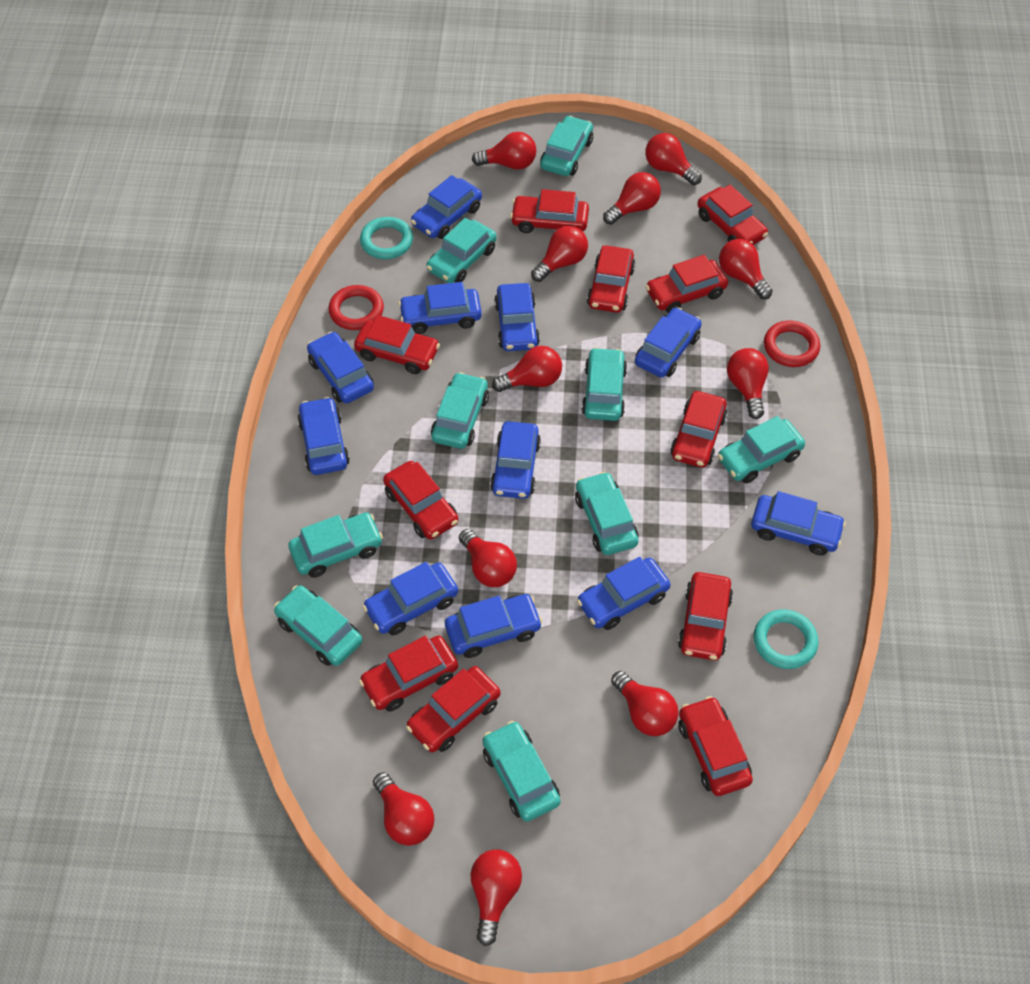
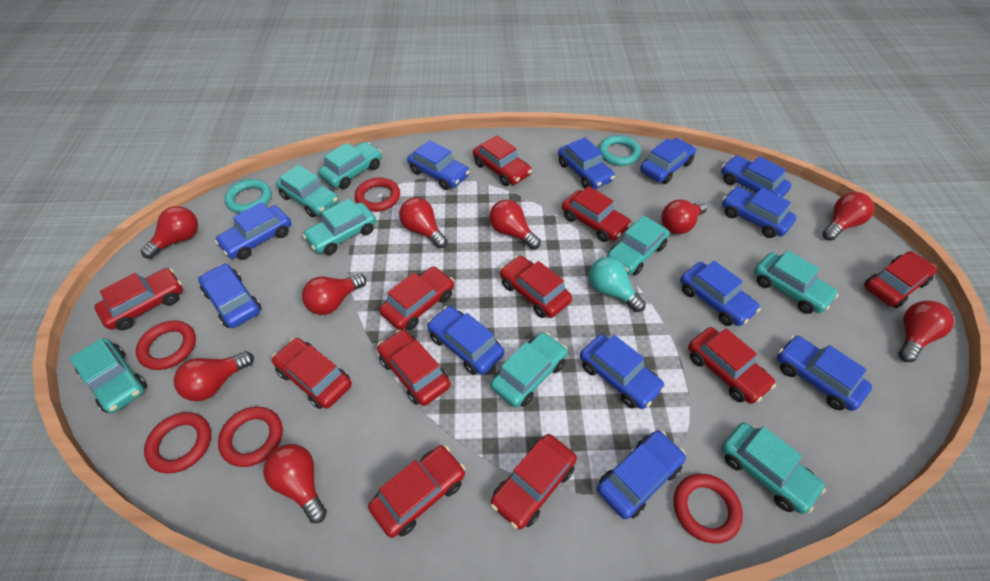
blue car: [297,397,350,475] [307,332,374,403] [363,562,458,635] [398,282,482,334] [411,175,482,239] [445,594,543,658] [490,421,541,499] [494,283,540,351] [577,557,671,630] [635,307,702,378] [751,491,846,555] = 11 -> [198,263,261,328] [215,202,291,260] [407,140,470,190] [427,306,504,375] [558,137,615,189] [580,334,665,409] [597,431,686,519] [640,138,696,184] [680,261,761,326] [721,155,792,197] [722,186,796,238] [777,336,872,411] = 12
red light bulb: [373,772,434,846] [459,529,517,587] [471,849,522,946] [472,132,536,170] [492,346,562,392] [531,226,588,282] [603,172,661,225] [611,671,679,736] [645,133,702,185] [719,239,773,299] [727,348,769,419] = 11 -> [141,206,198,259] [174,351,254,401] [263,444,327,523] [302,274,366,315] [399,197,448,248] [489,200,541,249] [661,200,707,234] [822,192,874,240] [898,301,954,362] = 9
red ring: [328,285,384,330] [764,321,820,367] = 2 -> [136,320,196,370] [144,412,211,473] [218,407,283,467] [355,177,400,212] [674,474,743,544] = 5
turquoise car: [274,585,362,666] [288,512,383,578] [426,218,497,283] [431,372,489,449] [483,721,561,822] [540,116,593,176] [575,472,638,555] [582,347,627,421] [718,416,805,483] = 9 -> [70,339,147,413] [276,165,338,217] [302,199,376,255] [318,142,382,189] [491,332,567,408] [607,216,669,275] [722,422,826,514] [754,250,839,314] = 8
turquoise light bulb: none = 0 -> [589,257,646,312] = 1

